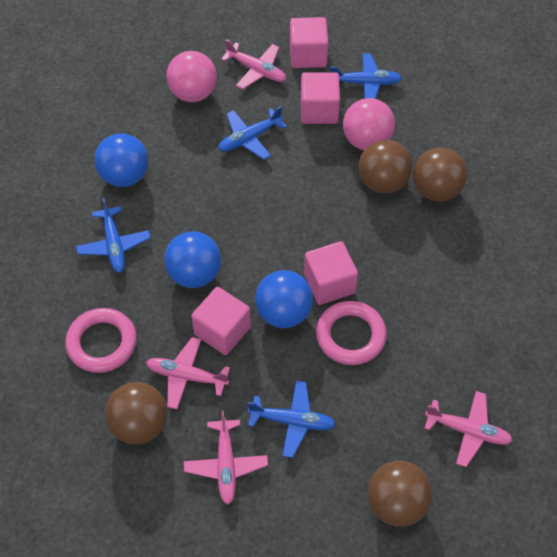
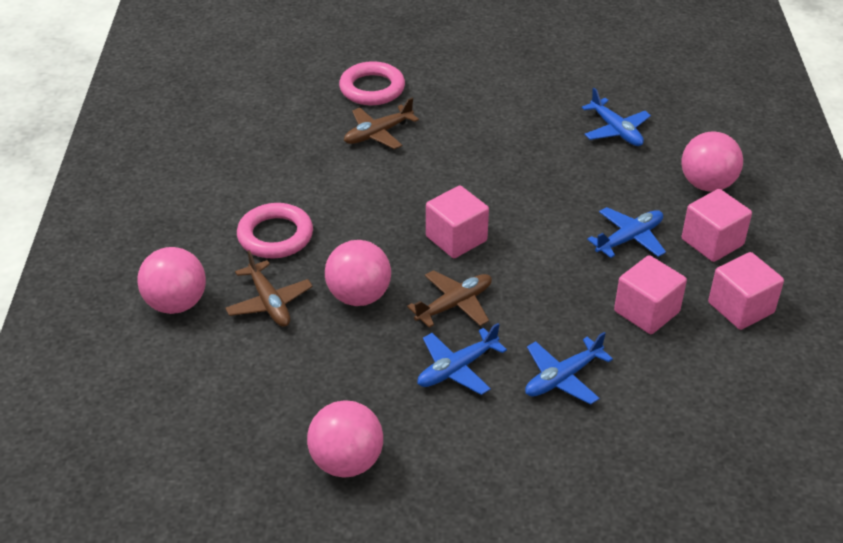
blue ball: [94,133,148,187] [164,231,221,288] [255,270,313,328] = 3 -> none = 0
brown ball: [105,382,167,444] [358,140,412,193] [367,461,432,527] [413,148,467,201] = 4 -> none = 0
brown plane: none = 0 -> [225,250,313,327] [344,98,419,149] [407,270,492,328] = 3
pink ball: [166,51,217,102] [343,98,395,150] = 2 -> [137,247,206,314] [307,400,383,477] [325,240,391,306] [681,131,743,192] = 4
pink plane: [146,337,230,409] [184,411,268,504] [221,39,286,89] [424,391,513,467] = 4 -> none = 0

